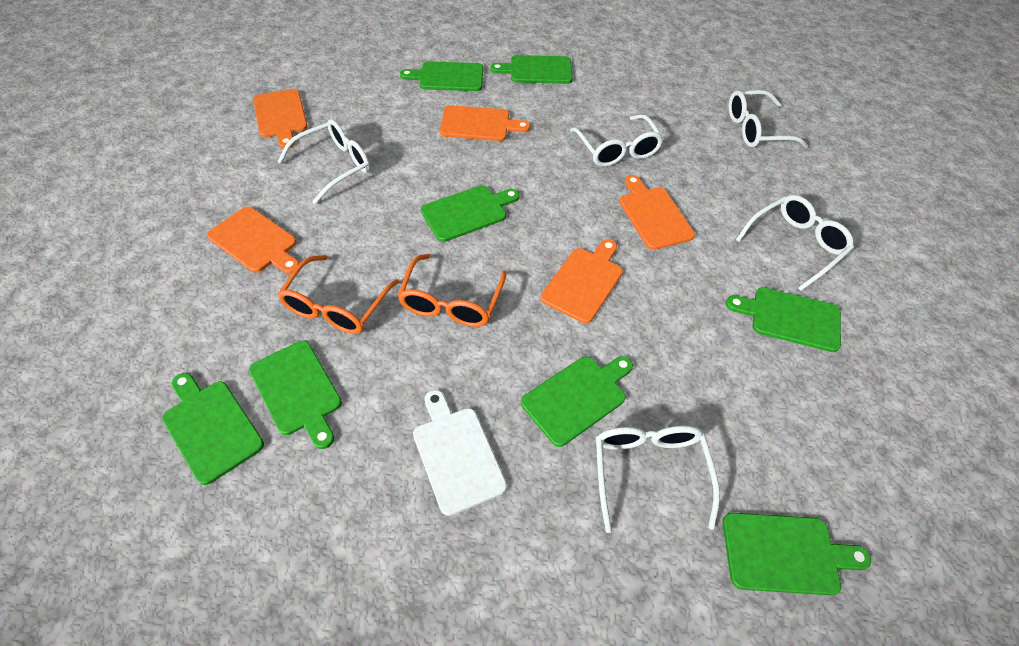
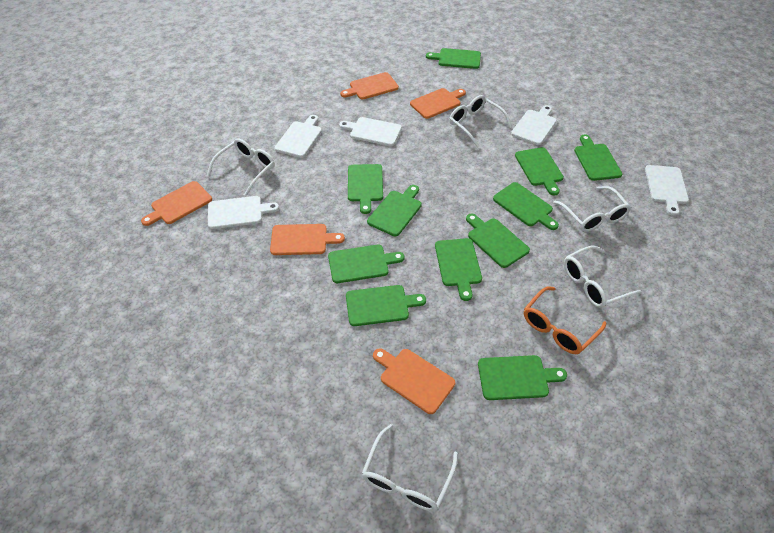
green cutting board: [162,373,264,485] [249,340,342,449] [400,61,483,91] [421,185,520,242] [491,55,573,84] [521,356,633,447] [723,513,871,595] [726,287,841,352] = 8 -> [328,245,405,283] [346,285,426,326] [348,164,383,214] [367,185,422,236] [426,48,481,69] [435,238,482,301] [466,214,530,268] [478,355,567,400] [493,182,559,230] [515,147,564,195] [574,135,622,181] = 11
orange glasses: [277,255,399,334] [398,254,506,327] = 2 -> [524,286,606,354] = 1
white cutting board: [413,390,507,516] = 1 -> [208,196,279,229] [275,115,322,158] [339,117,402,146] [511,105,557,145] [645,165,689,216] = 5

